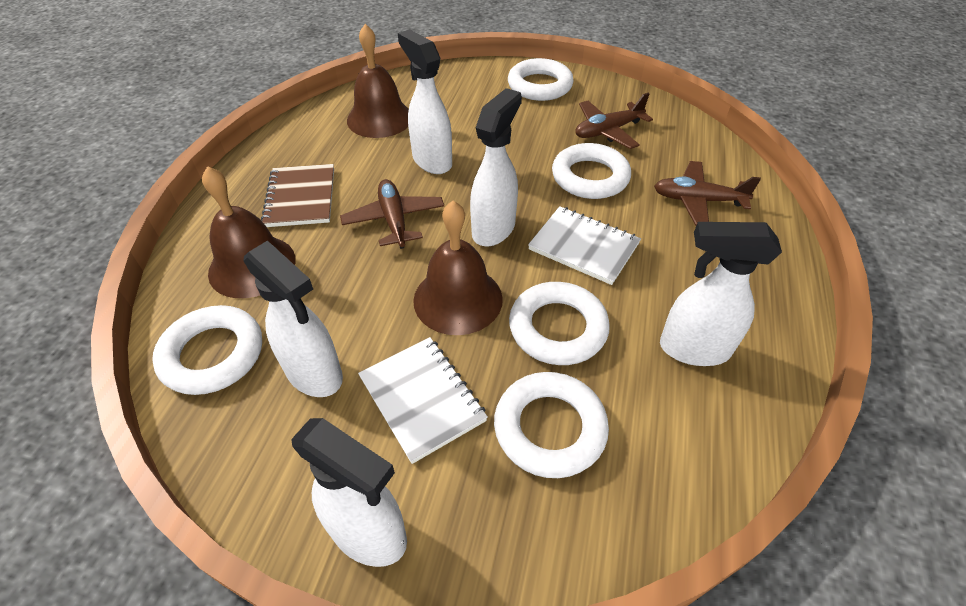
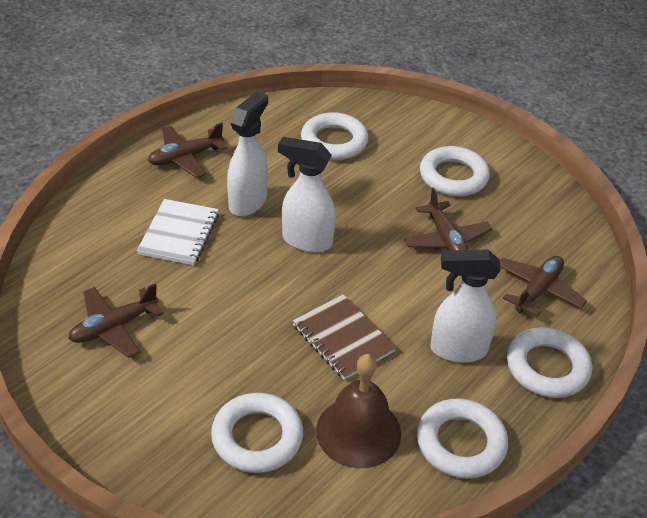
brown bell: [202,166,296,298] [347,24,409,138] [413,201,503,335] = 3 -> [316,354,401,468] = 1
brown plane: [340,179,444,249] [575,93,653,149] [654,161,761,226] = 3 -> [68,283,163,358] [148,123,227,178] [404,188,492,250] [500,256,587,317] = 4
white notebook: [358,337,488,464] [528,206,641,285] = 2 -> [137,199,219,265] = 1
white spray bottle: [243,240,343,397] [291,418,407,567] [398,29,452,174] [470,88,522,246] [660,222,782,366] = 5 -> [227,91,268,216] [278,137,336,253] [430,249,501,363] = 3

